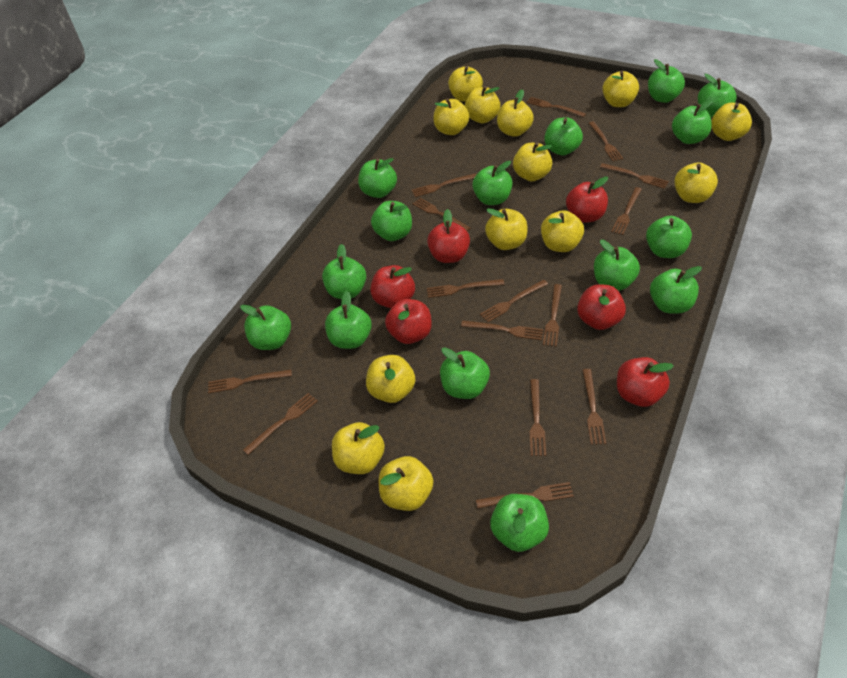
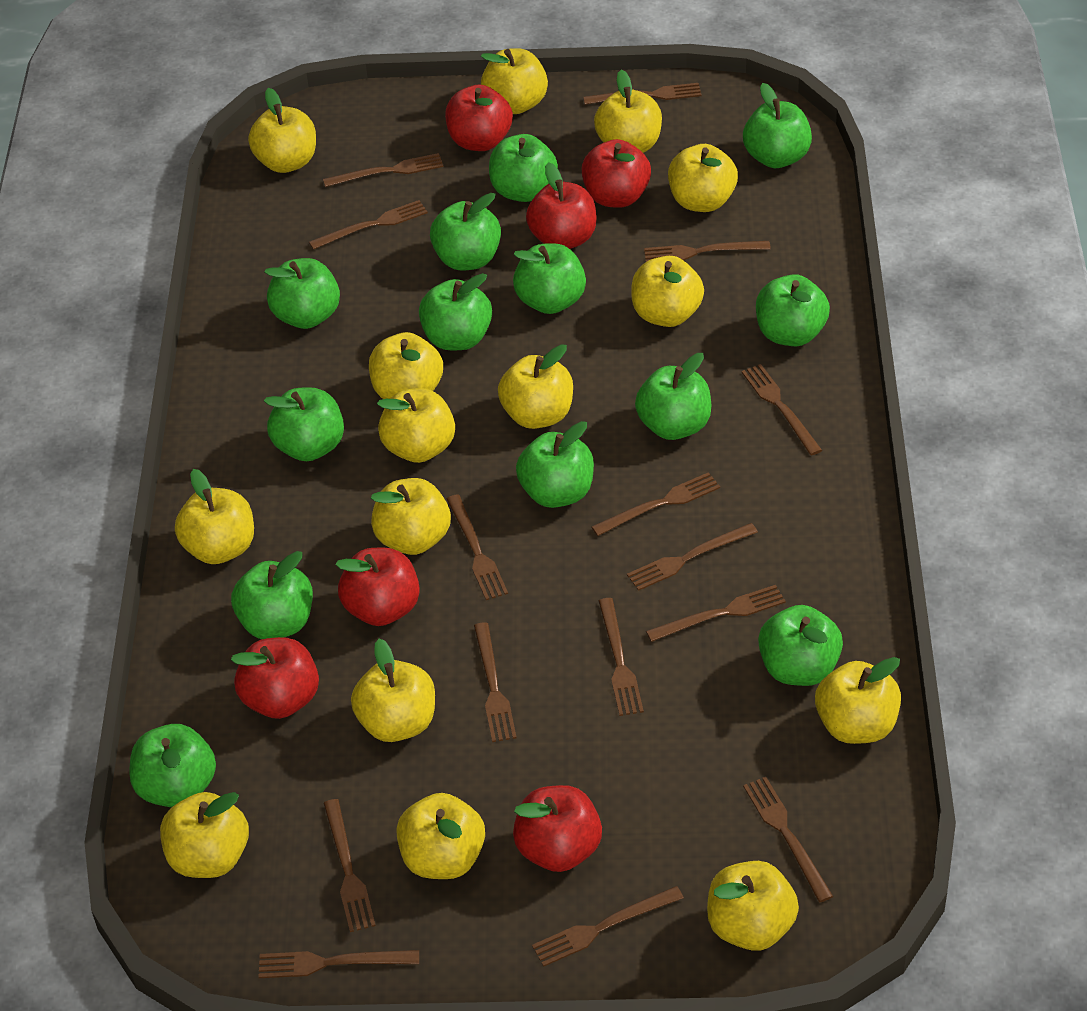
green apple: [240,305,291,350] [322,244,366,299] [325,291,372,349] [358,158,397,198] [371,201,412,241] [440,347,490,399] [472,161,513,205] [490,494,549,552] [544,117,583,156] [594,240,640,291] [646,216,692,258] [648,59,685,103] [650,266,702,314] [672,99,713,144] [698,74,736,117] = 15 -> [129,724,216,807] [231,551,313,639] [264,258,340,329] [264,387,344,461] [419,273,492,350] [430,193,501,270] [489,134,558,202] [513,243,586,314] [516,421,594,508] [635,353,711,440] [743,83,812,168] [756,274,830,346] [758,605,843,686] = 13
yellow apple: [332,422,385,474] [366,355,415,403] [379,456,433,511] [433,98,469,135] [448,66,483,102] [465,86,500,123] [485,208,527,250] [497,89,534,137] [513,142,552,182] [541,210,584,252] [602,71,639,107] [674,162,718,203] [711,103,752,141] = 13 -> [160,792,249,878] [175,469,254,564] [248,88,316,173] [351,639,435,742] [369,332,443,399] [371,478,451,555] [377,388,455,463] [396,793,485,879] [481,48,548,114] [498,344,573,429] [594,70,662,153] [631,256,704,327] [668,144,738,212] [707,861,799,951] [815,657,901,744] = 15

